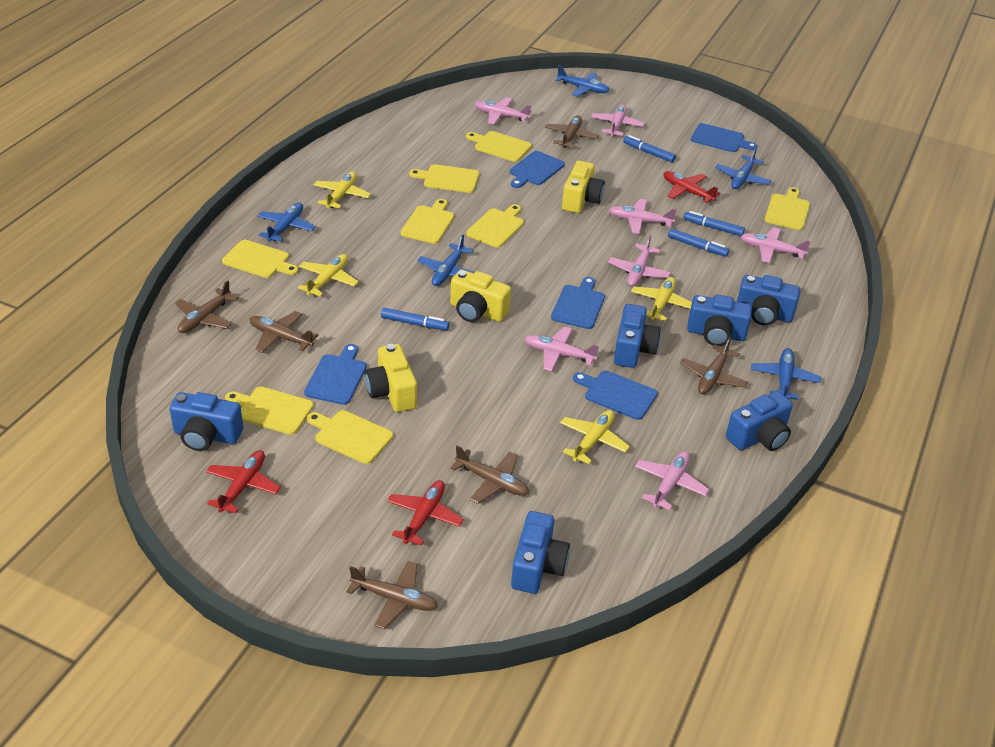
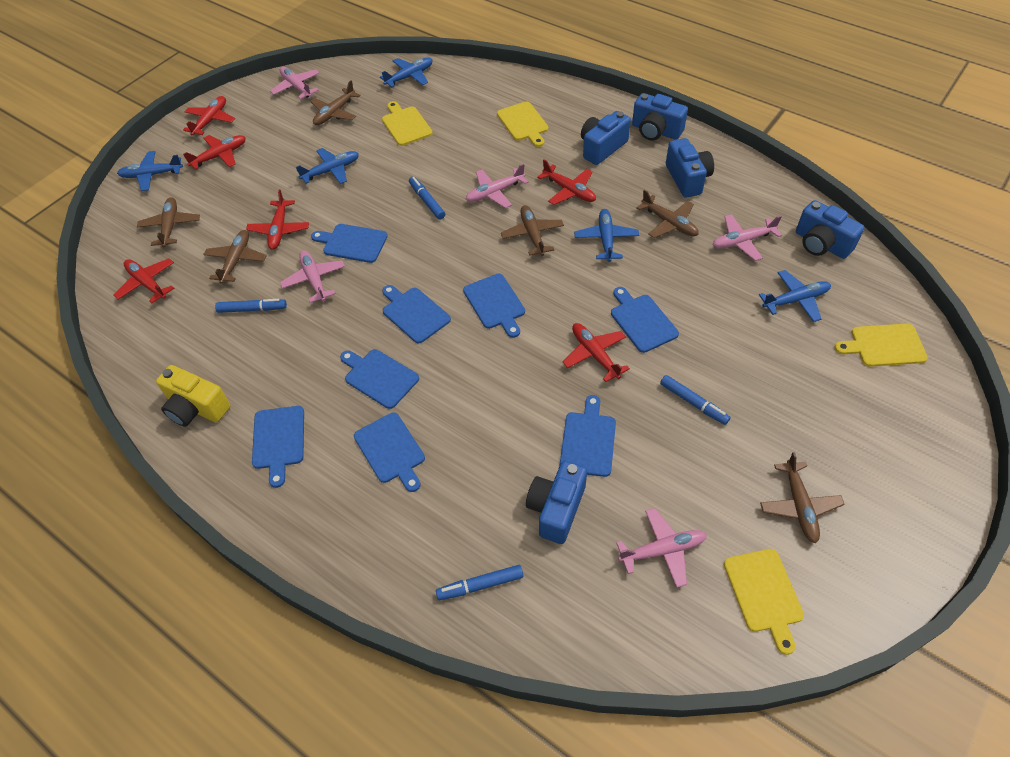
blue camera: [170,392,243,451] [511,511,570,594] [614,304,661,368] [687,295,752,346] [726,391,793,451] [737,275,800,326] = 6 -> [526,461,587,544] [581,111,631,165] [632,93,688,141] [666,138,714,198] [796,200,865,259] = 5
blue cutting board: [304,344,367,405] [510,151,565,188] [551,277,605,329] [573,371,658,420] [691,123,757,152] = 5 -> [252,406,304,488] [311,224,388,263] [340,349,419,409] [354,413,425,492] [382,285,451,344] [463,274,525,338] [560,395,616,477] [611,287,679,353] = 8
pink plane: [474,97,532,125] [524,327,599,371] [591,104,645,136] [608,235,671,287] [609,199,677,234] [635,451,709,510] [740,227,811,263] = 7 -> [270,67,320,99] [280,250,345,303] [466,164,528,208] [616,508,707,588] [713,214,782,261] = 5
red plane: [206,450,281,513] [387,480,464,546] [664,171,720,203] = 3 -> [114,258,174,303] [183,96,235,136] [183,135,246,170] [246,189,309,250] [537,160,596,205] [563,323,630,382] = 6
yellow camera: [365,344,417,412] [450,270,511,322] [562,160,605,213] = 3 -> [156,365,230,427] = 1
yellow cutting board: [222,240,298,278] [225,387,314,435] [307,410,393,464] [401,199,454,244] [409,164,479,193] [466,131,532,162] [466,204,524,248] [764,187,810,230] = 8 -> [382,101,433,146] [497,102,549,147] [724,549,804,655] [835,324,928,367] = 4
yellow plane: [298,254,359,297] [314,171,371,209] [560,410,630,464] [631,277,692,321] = 4 -> none = 0

